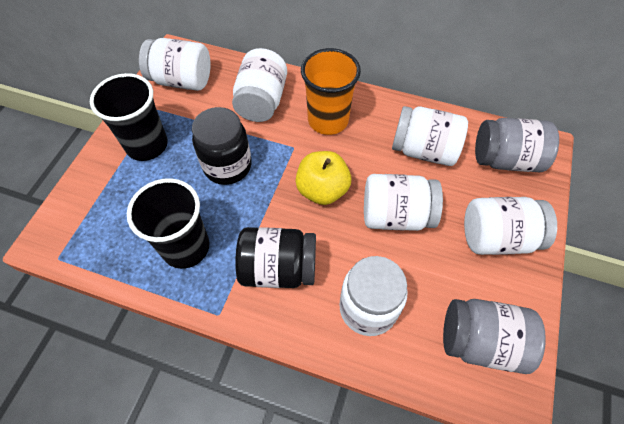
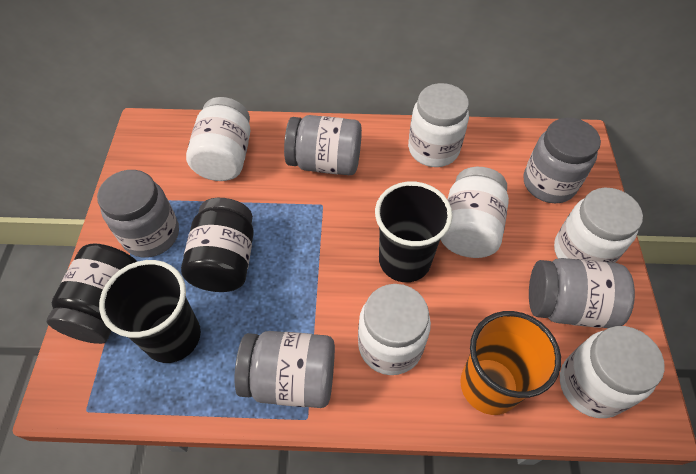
grey jar: [443,299,546,374] [475,118,559,172] = 2 -> [97,170,179,258] [235,331,335,408] [284,115,362,175] [524,118,601,203] [529,258,635,328] = 5
yellow apple: [295,151,351,205] = 1 -> none = 0

